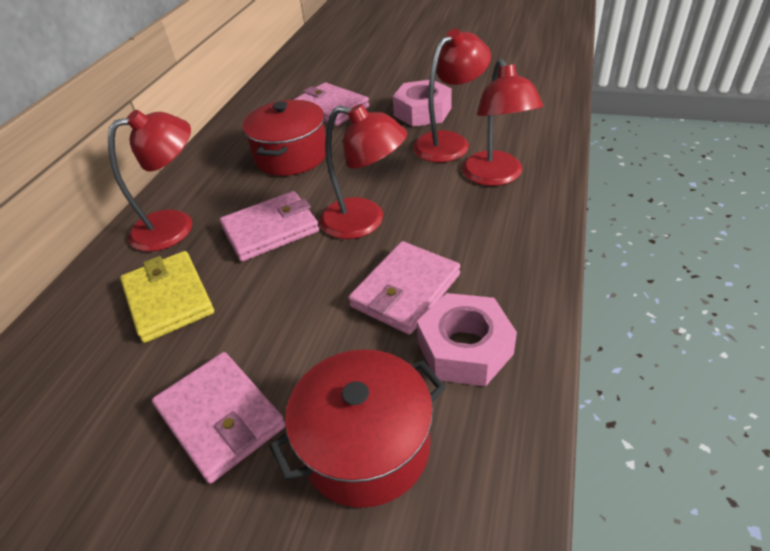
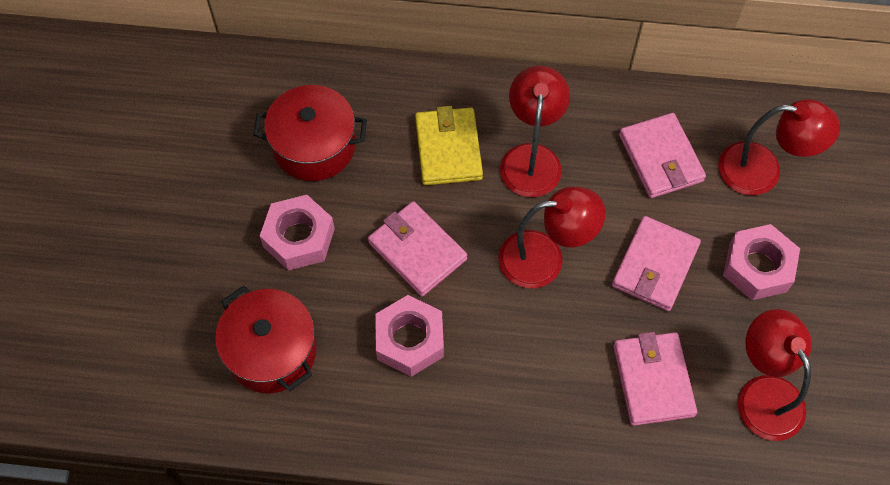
pink nut: [393,80,452,127] [417,293,517,386] = 2 -> [260,195,335,271] [375,295,444,377] [723,224,800,300] = 3

